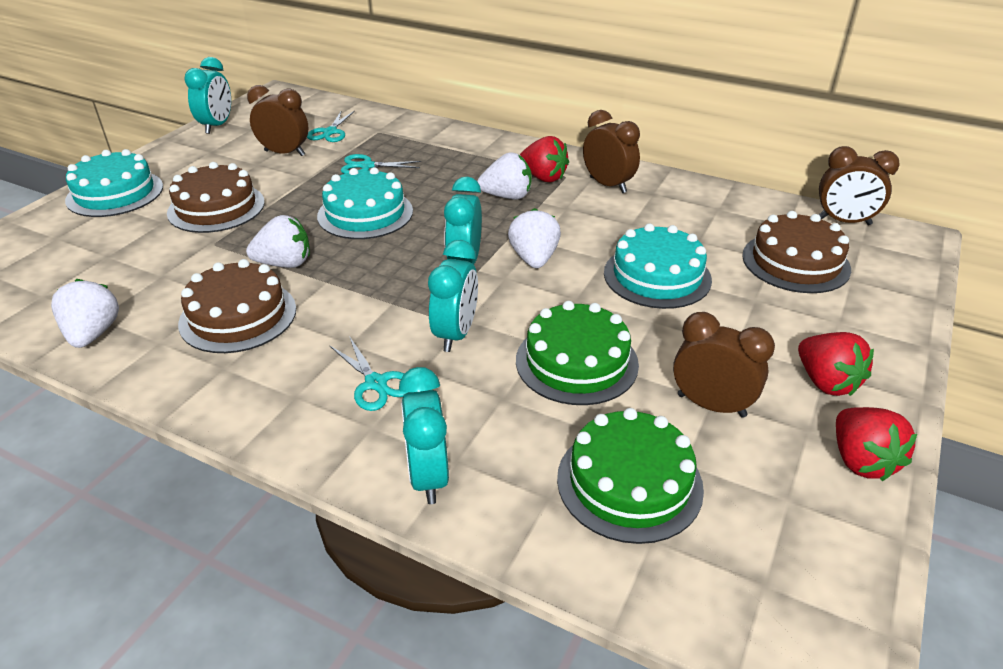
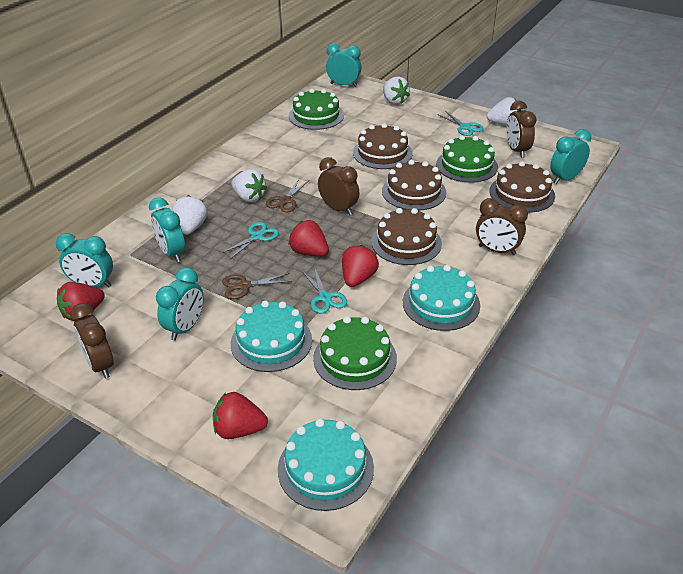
brown cake: [167,162,265,233] [178,259,296,353] [742,211,851,293] = 3 -> [353,123,413,169] [371,208,442,265] [382,160,446,211] [489,161,555,213] = 4
brown scissors: none = 0 -> [222,273,292,299] [266,179,309,212] = 2
green cake: [516,301,639,405] [557,408,704,544] = 2 -> [289,89,344,130] [313,316,397,390] [436,135,498,183] = 3
red strawberry: [520,136,569,182] [798,332,874,396] [836,407,917,481] = 3 -> [57,282,105,321] [213,392,268,439] [289,220,329,256] [342,245,379,287] = 4
turquoise clock: [184,57,231,134] [399,367,449,504] [428,240,478,352] [444,177,482,264] = 4 -> [56,233,113,287] [149,197,185,262] [156,267,204,341] [326,43,362,87] [550,129,591,184] = 5

